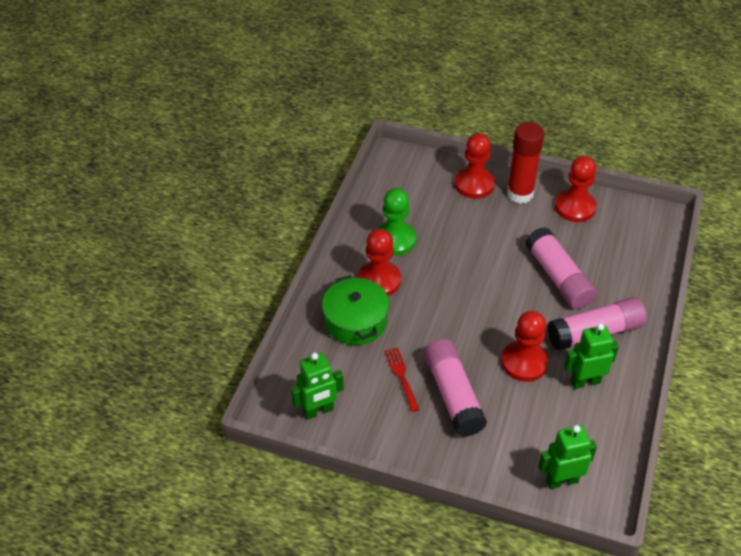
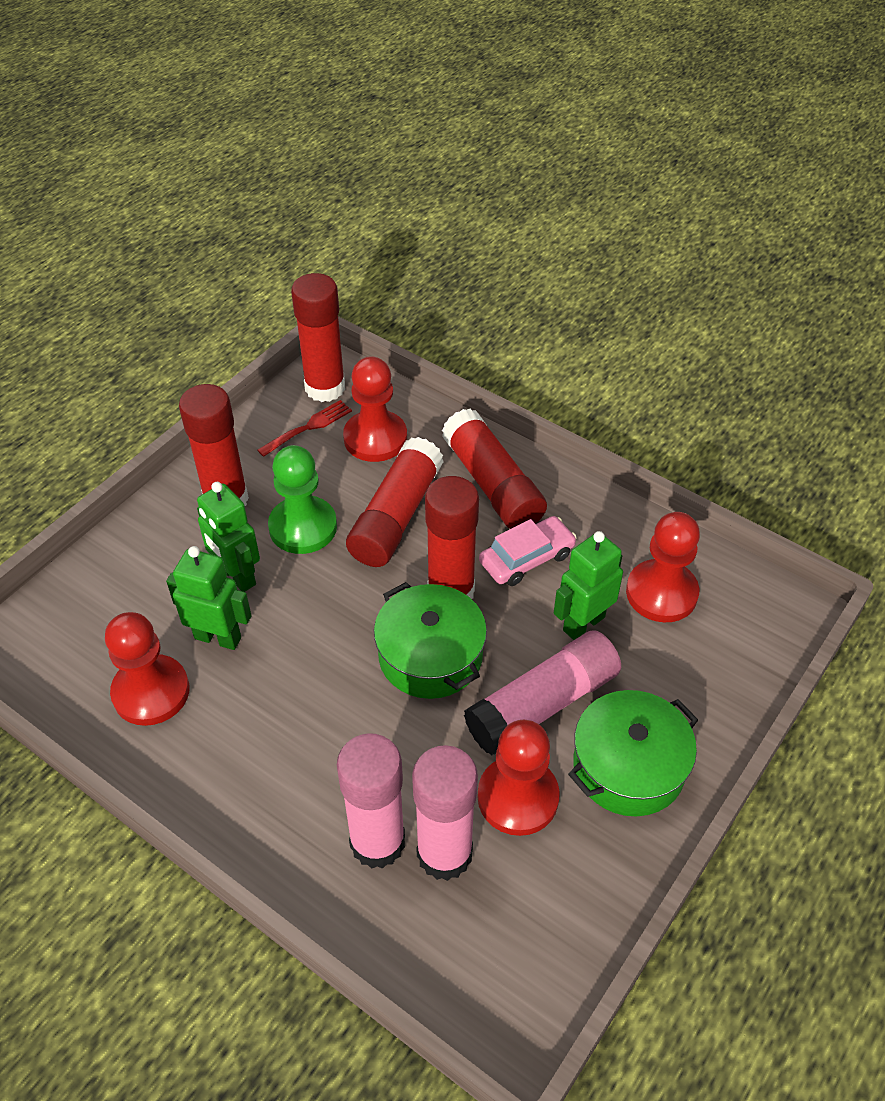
green pot: [322,275,389,345] = 1 -> [374,582,487,699] [568,690,698,816] = 2
pink car: none = 0 -> [479,516,577,586] = 1
red glue stick: [507,122,544,204] = 1 -> [179,384,249,506] [291,273,345,402] [346,437,444,567] [425,476,479,599] [442,408,547,529] = 5

